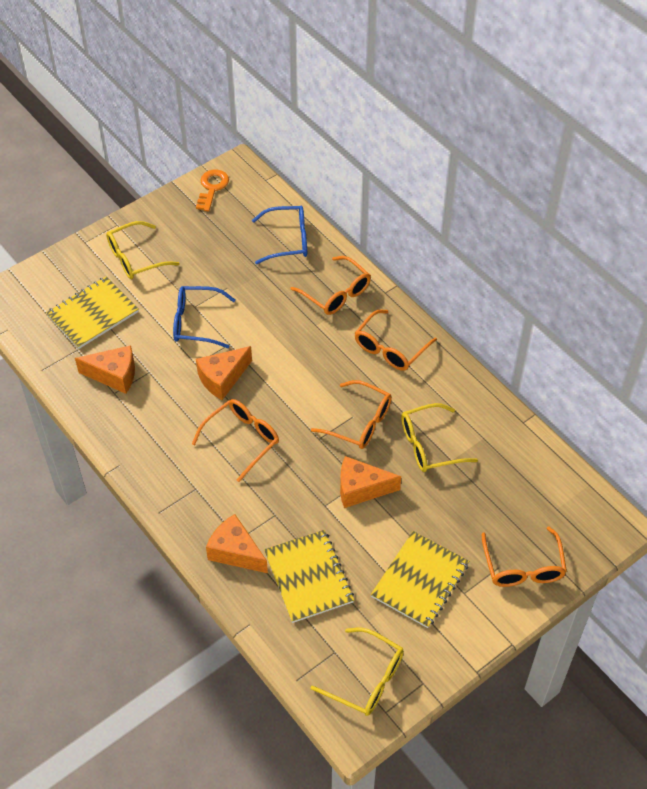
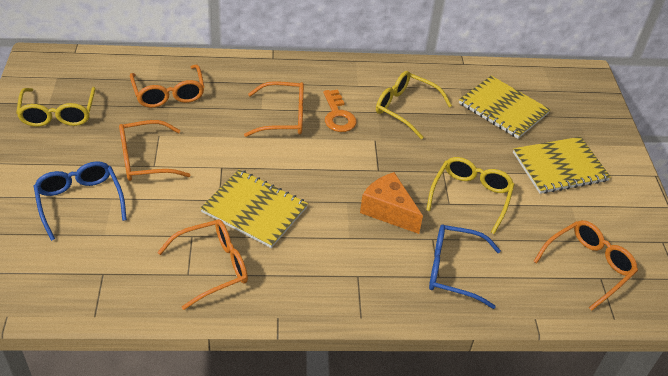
orange cheese: [75,346,135,394] [196,346,252,400] [206,514,268,573] [340,456,401,508] = 4 -> [360,172,423,234] = 1

